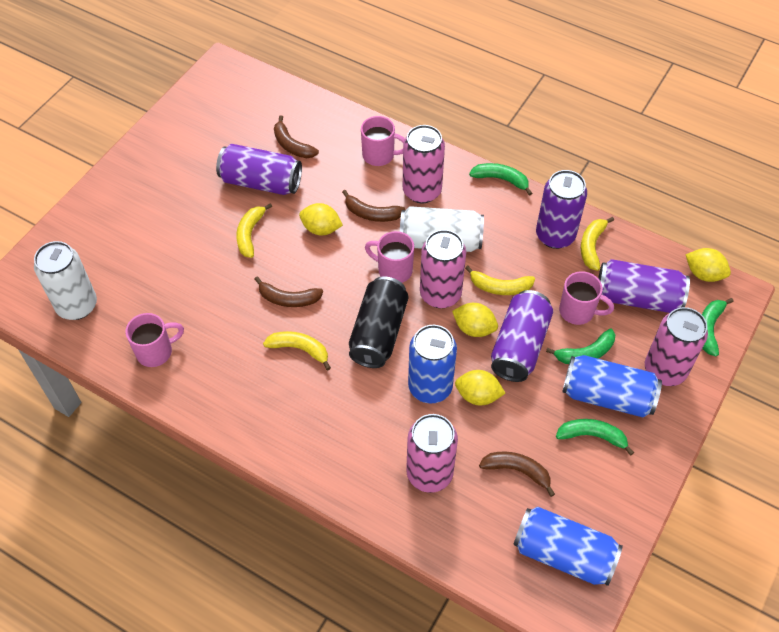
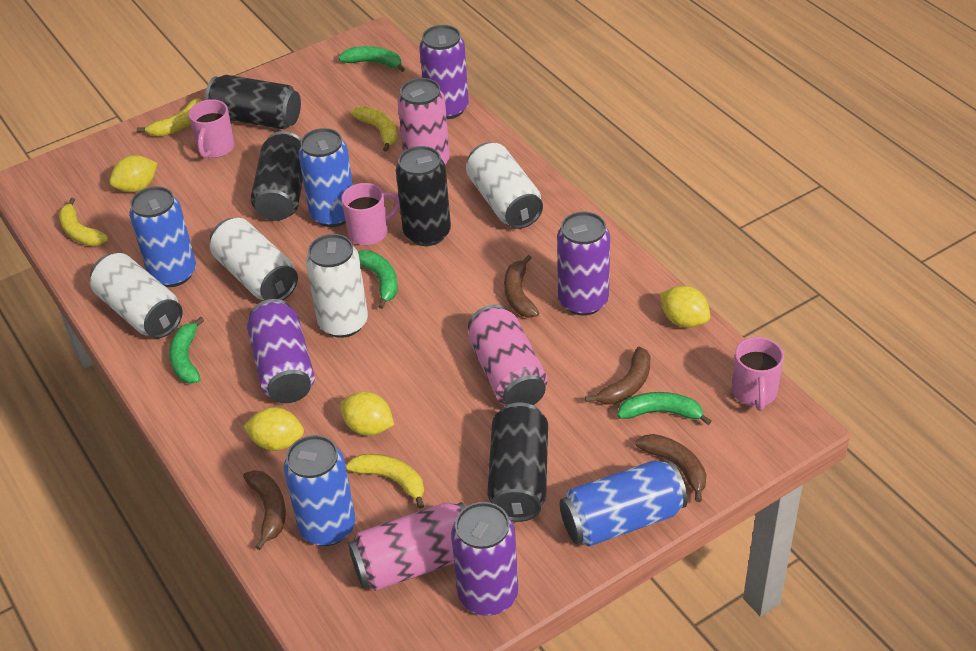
black can: [349,276,408,368] = 1 -> [205,75,301,129] [251,131,303,221] [396,146,451,246] [487,403,548,522] = 4
blue can: [408,325,457,404] [513,507,623,586] [562,355,662,417] = 3 -> [129,186,196,287] [284,435,355,546] [298,128,353,227] [560,460,688,547] = 4
pink can: [403,125,445,203] [406,414,458,493] [420,230,466,308] [645,307,708,386] = 4 -> [348,502,465,591] [398,78,450,165] [468,304,548,406] = 3
pink mug: [125,313,184,367] [361,116,405,166] [365,231,414,283] [559,271,614,325] = 4 -> [189,99,235,158] [341,183,400,245] [732,337,784,411] = 3
white can: [34,241,97,320] [400,206,484,252] = 2 -> [90,253,183,338] [210,218,298,300] [306,234,368,338] [466,143,543,229] = 4

